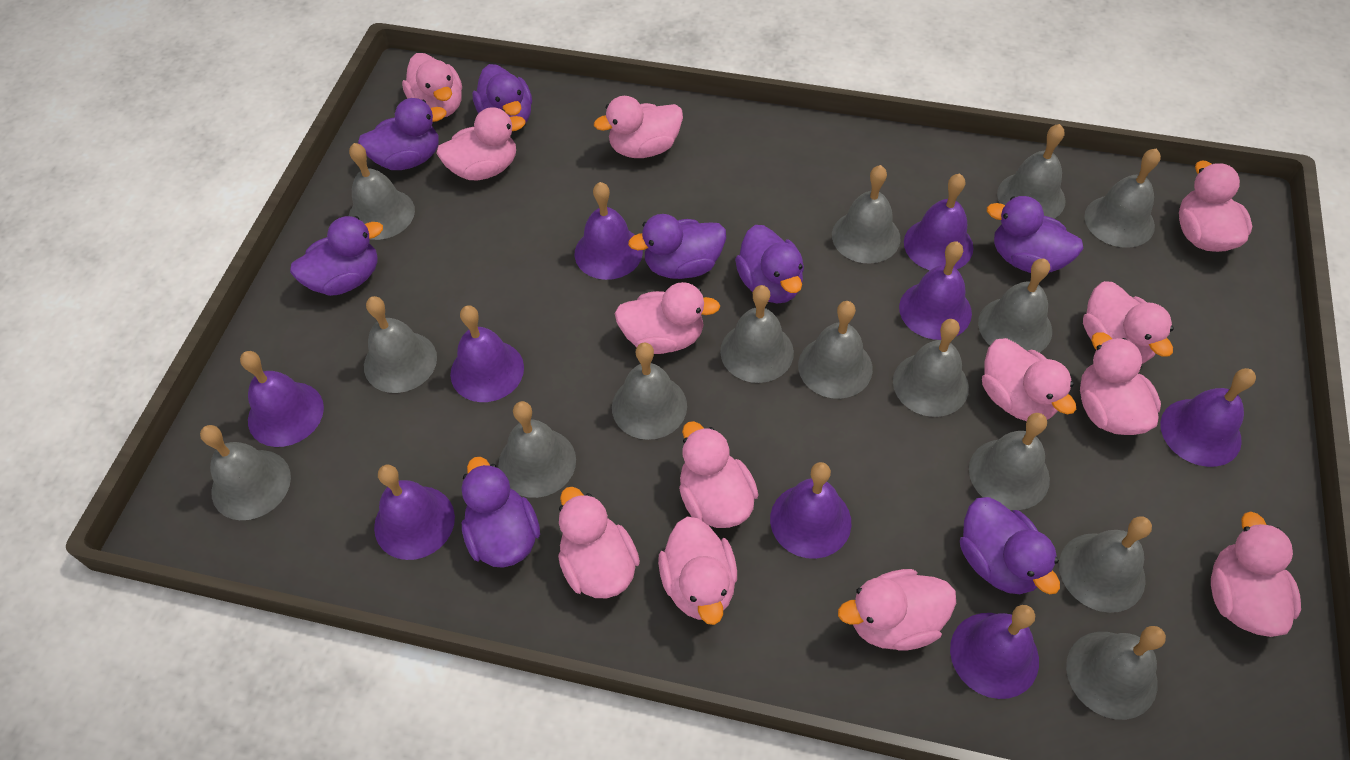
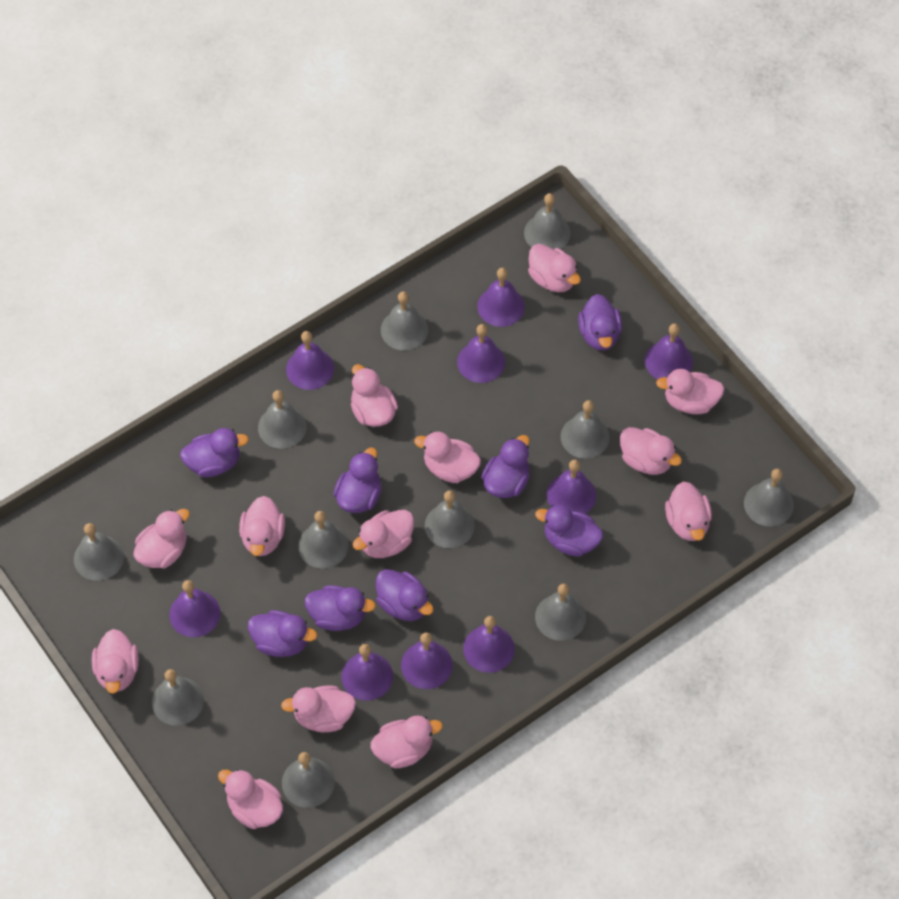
grey bell: [200,425,291,520] [349,143,415,240] [364,296,437,393] [498,401,576,498] [612,342,687,440] [720,285,794,383] [798,301,873,399] [832,165,900,263] [893,319,969,417] [969,413,1050,510] [978,258,1052,353] [997,124,1066,219] [1059,516,1152,613] [1066,626,1166,720] [1085,148,1161,248] = 15 -> [74,523,124,581] [152,669,204,726] [258,390,307,449] [282,752,335,808] [298,511,349,569] [381,291,428,350] [425,490,475,548] [524,193,571,249] [535,584,586,641] [561,400,609,459] [744,468,794,527] = 11

